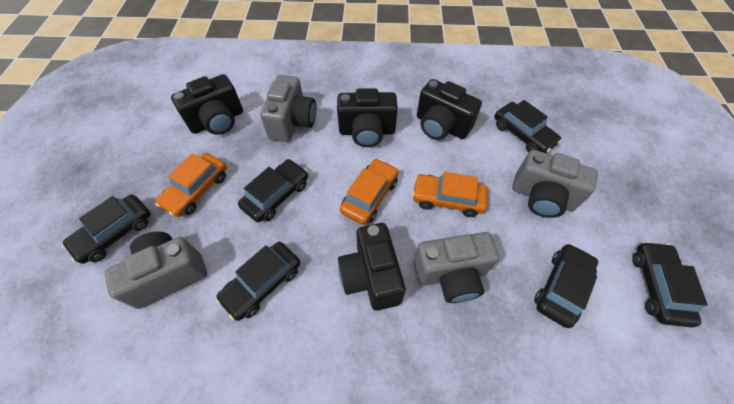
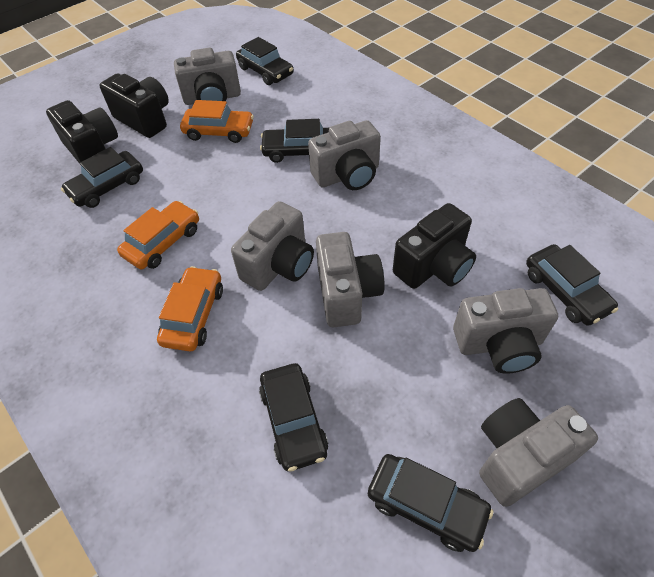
black camera: [171,74,243,135] [337,88,398,147] [338,223,406,311] [417,79,482,140] = 4 -> [46,100,118,164] [99,73,169,138] [393,203,476,289] = 3
grey camera: [105,232,207,309] [260,75,316,142] [413,232,499,303] [512,150,598,218] = 4 -> [174,48,241,105] [231,201,314,291] [308,120,381,190] [316,232,385,327] [453,288,558,374] [479,398,598,507] = 6

